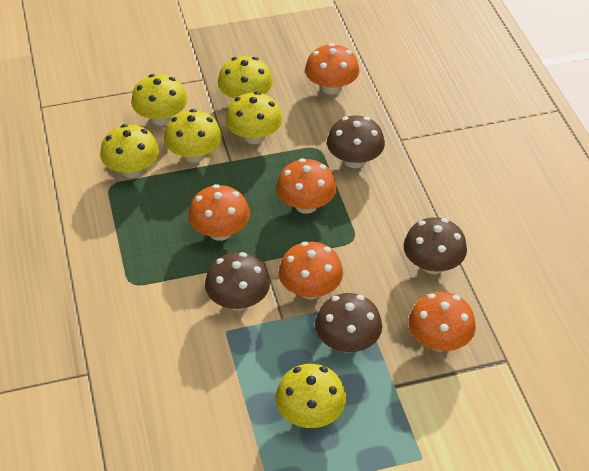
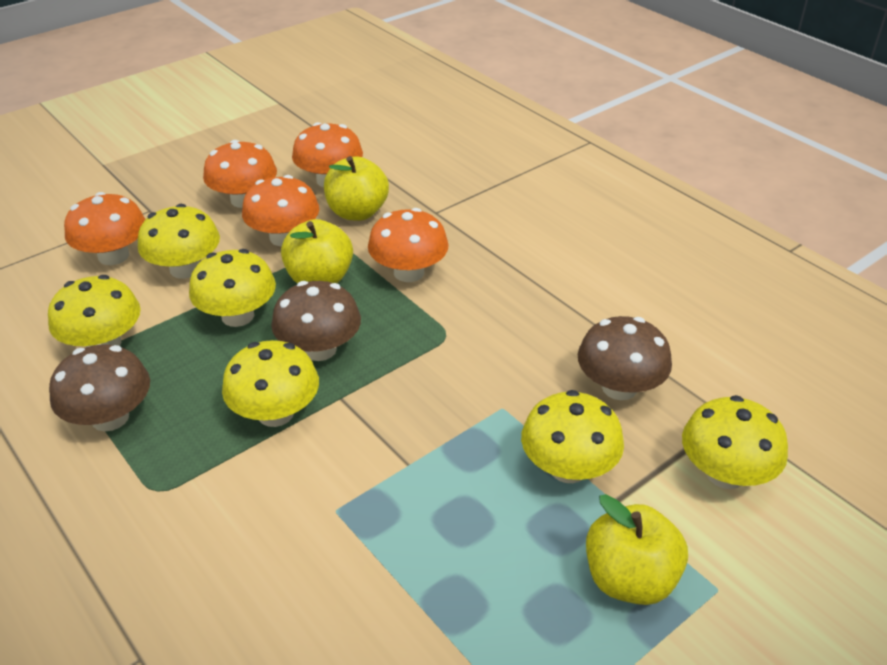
brown mushroom: [205,252,270,311] [315,293,382,353] [327,115,385,168] [403,217,467,274] = 4 -> [49,344,150,432] [271,281,361,361] [578,316,672,400] = 3
yellow apple: none = 0 -> [281,219,353,284] [324,156,389,221] [586,494,688,605] = 3

